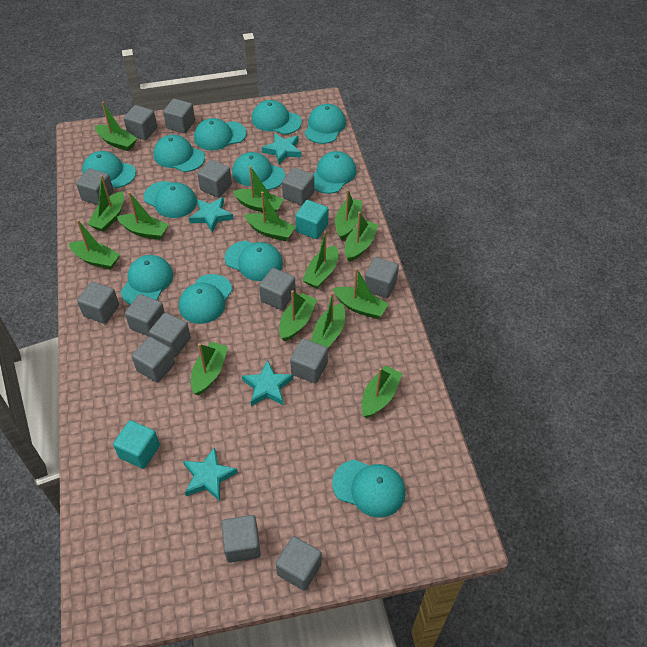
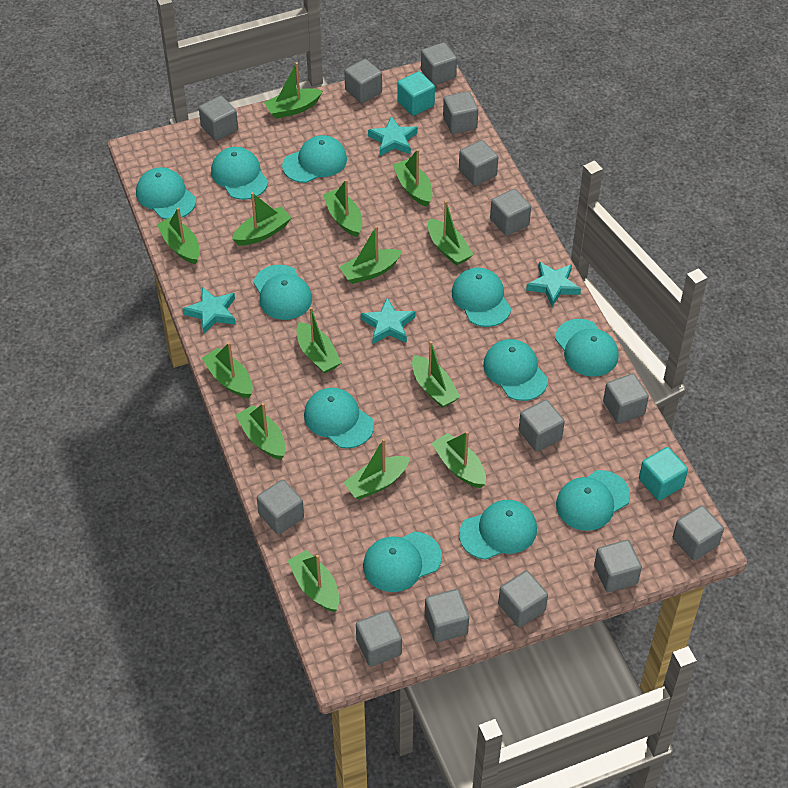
turquoise cap: [82,151,136,188] [121,255,173,305] [143,181,197,218] [154,135,205,172] [179,274,232,324] [194,118,247,151] [225,241,283,281] [232,152,285,190] [252,100,302,135] [304,104,346,144] [313,151,357,194] [332,460,406,518] = 12 -> [136,167,196,219] [211,147,268,200] [253,265,312,320] [282,135,347,183] [304,388,374,448] [363,531,442,592] [452,268,511,327] [459,500,537,560] [483,339,548,401] [555,319,619,376] [556,470,630,531] = 11

